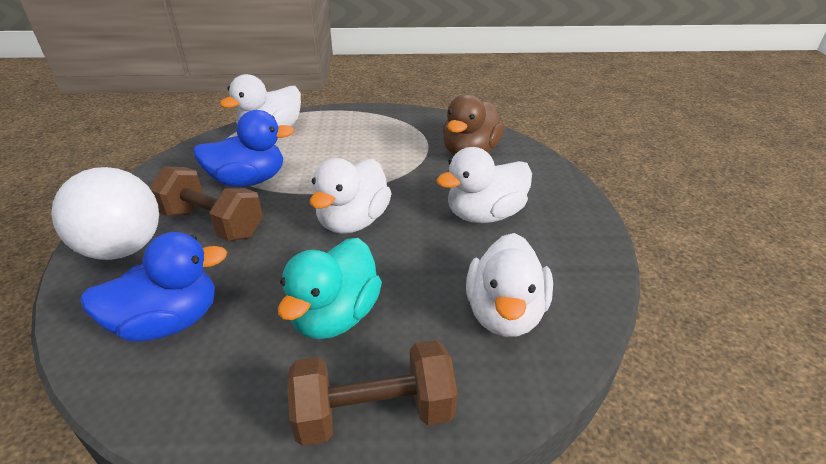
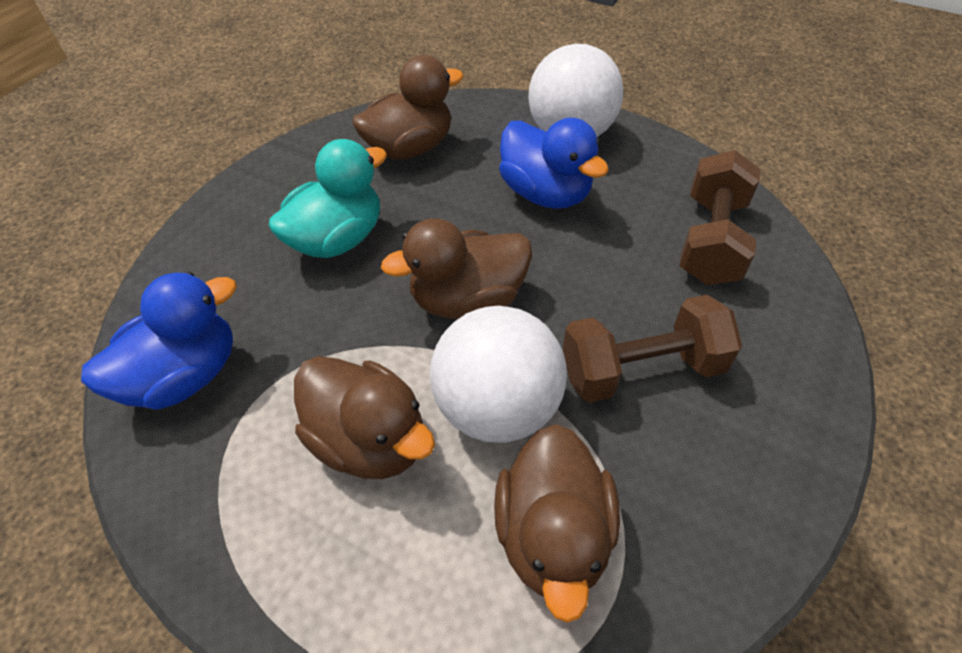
brown duck: [443,94,505,156] = 1 -> [294,356,435,479] [352,55,464,160] [381,218,532,319] [494,424,620,623] = 4
white ball: [51,167,159,260] = 1 -> [430,306,567,443] [528,44,623,137] = 2
white duck: [220,74,301,126] [310,158,392,234] [436,147,532,223] [466,233,553,337] = 4 -> none = 0

